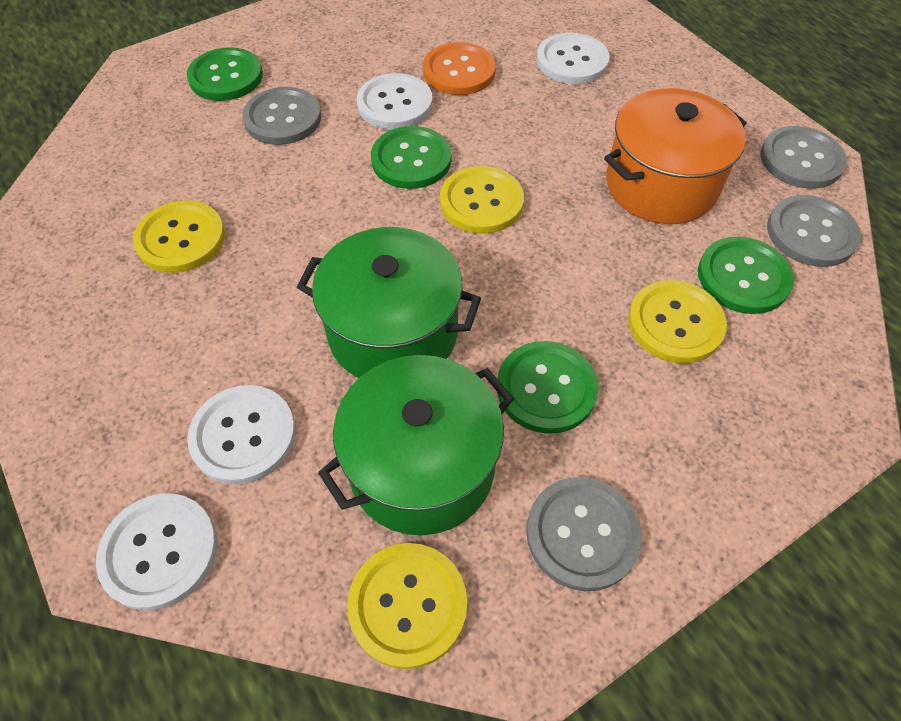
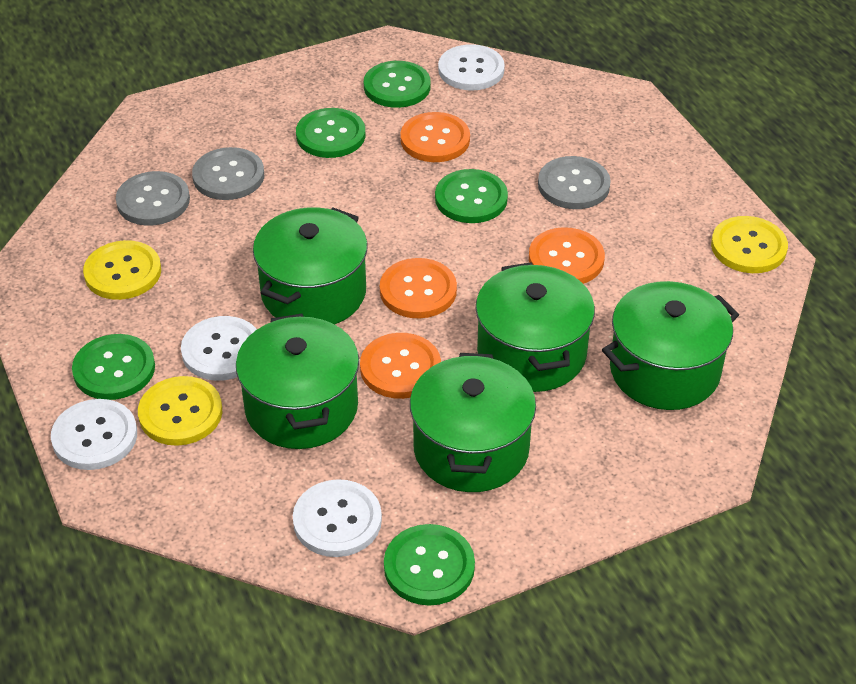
green button: [187,47,263,101] [371,126,451,189] [497,341,598,434] [698,237,794,314] = 4 -> [72,334,155,400] [296,108,365,158] [364,61,431,108] [384,524,475,606] [435,169,508,223] = 5
green pot: [297,227,481,378] [318,355,514,535] = 2 -> [236,314,359,449] [253,207,368,324] [410,353,536,492] [476,262,595,392] [602,281,739,410] = 5
grey button: [242,87,321,145] [526,477,642,591] [760,126,847,189] [767,195,861,267] = 4 -> [116,171,190,226] [192,147,264,200] [538,156,611,209] = 3
orange button: [423,42,496,95] = 1 -> [360,333,441,399] [380,258,457,318] [400,112,470,162] [529,227,605,284] = 4
orange pot: [604,88,747,224] = 1 -> none = 0
yellow button: [133,200,225,273] [347,543,467,669] [440,166,524,234] [628,280,727,363] = 4 -> [83,240,161,300] [138,376,222,446] [711,216,788,273] = 3

